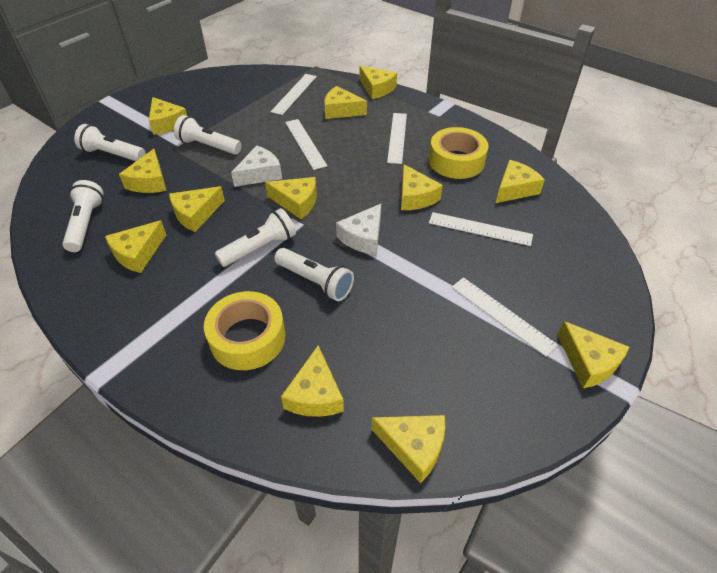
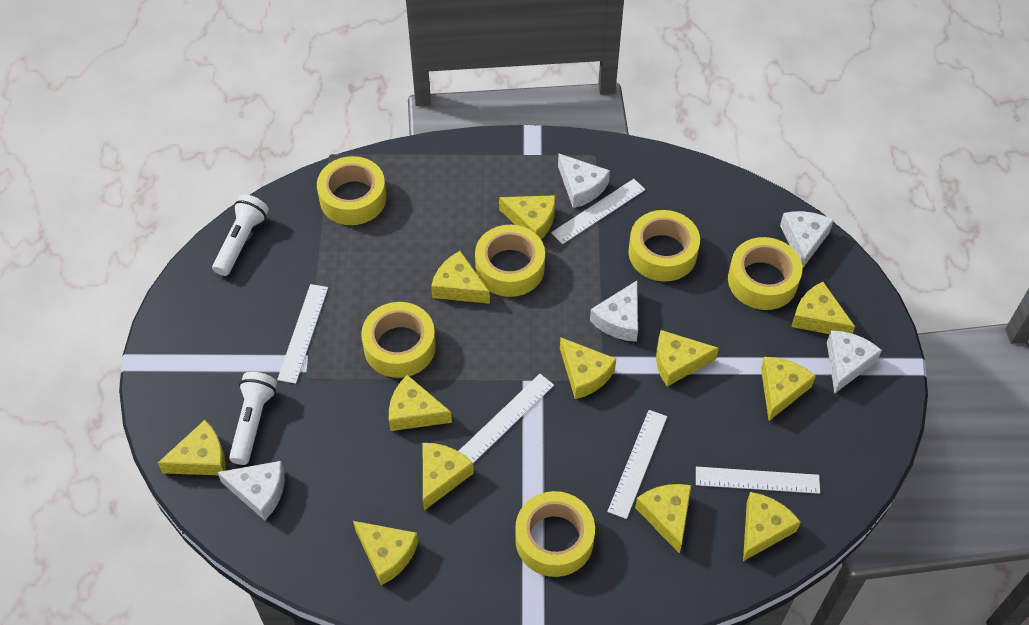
white cheese: [231,145,282,187] [336,204,381,255] = 2 -> [217,461,285,520] [558,153,610,208] [590,281,638,342] [780,211,834,269] [827,330,882,394] = 5
white flashlight: [62,180,104,252] [74,124,146,161] [174,115,242,155] [215,208,296,267] [274,248,354,301] = 5 -> [212,195,269,276] [229,372,277,465] = 2
yellow tape: [204,291,286,370] [429,127,489,179] = 2 -> [317,156,387,225] [361,302,436,378] [475,225,545,297] [515,491,595,577] [628,210,700,282] [728,237,802,310] = 6

